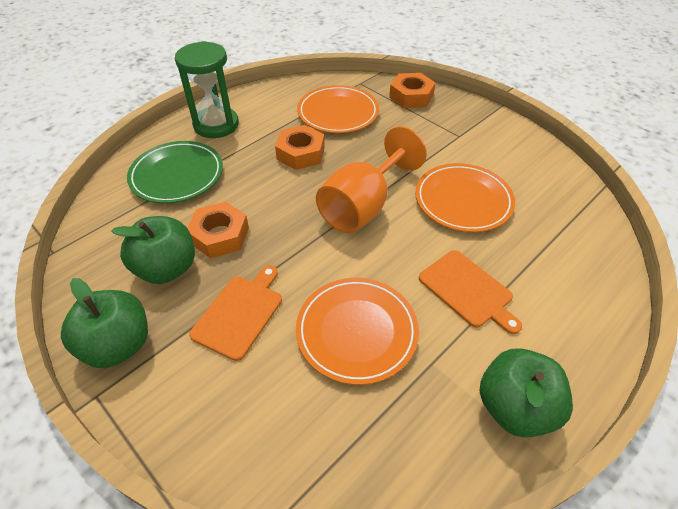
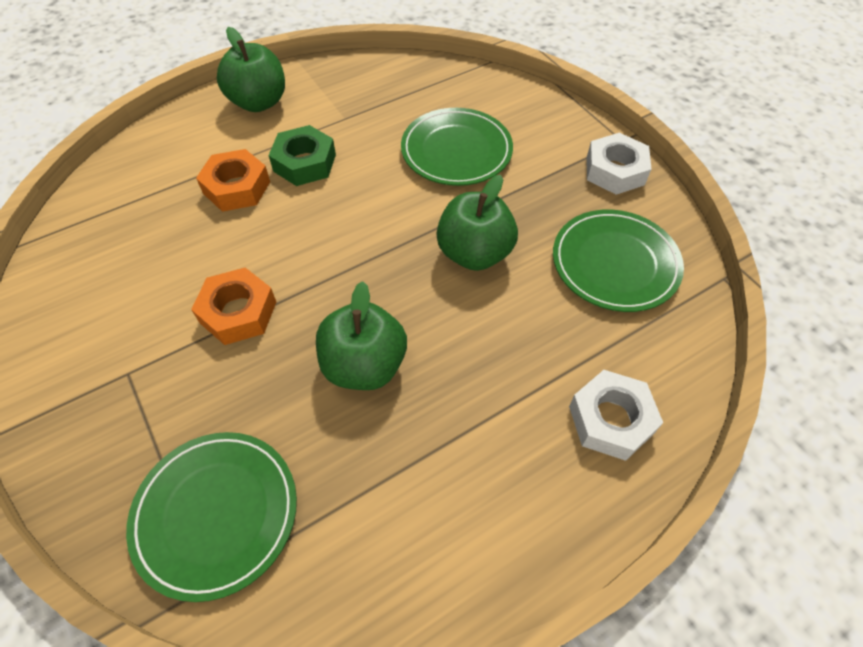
green hourglass: [175,41,239,138] = 1 -> none = 0
green nut: none = 0 -> [268,125,336,186] = 1
green plate: [127,141,223,203] = 1 -> [126,432,297,602] [401,108,513,186] [553,209,684,312] = 3
orange cutting board: [189,265,282,361] [419,250,522,334] = 2 -> none = 0
orange goblet: [316,126,427,233] = 1 -> none = 0
orange nut: [187,202,249,258] [275,125,325,170] [389,73,436,108] = 3 -> [191,268,276,345] [196,149,270,212] = 2
orange plate: [296,278,419,385] [297,85,379,133] [415,163,515,232] = 3 -> none = 0
white nut: none = 0 -> [569,370,663,461] [586,133,651,195] = 2

